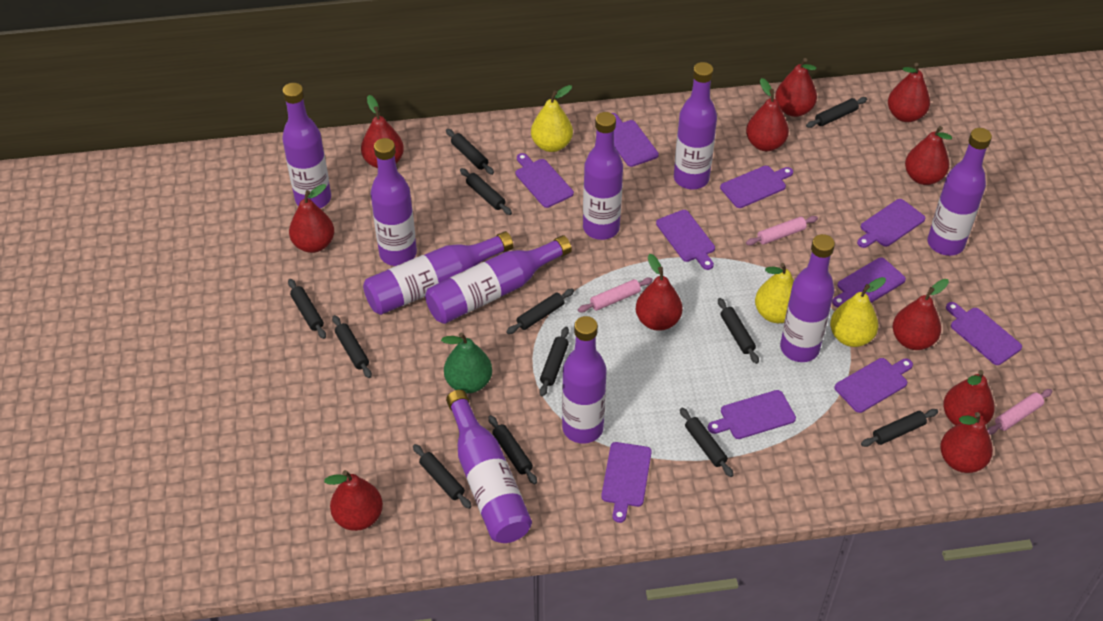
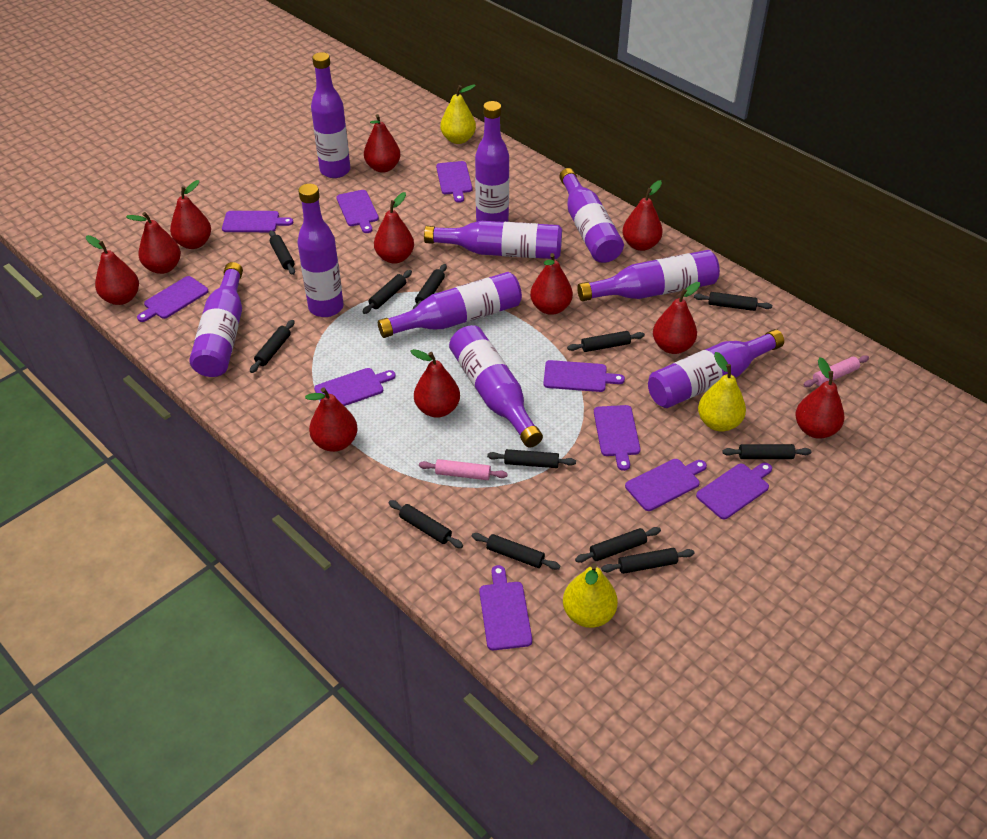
green pear: [441,333,492,393] = 1 -> none = 0
pink rolling pin: [578,278,653,312] [746,216,818,246] [987,389,1052,435] = 3 -> [419,459,508,480] [803,355,869,387] = 2

